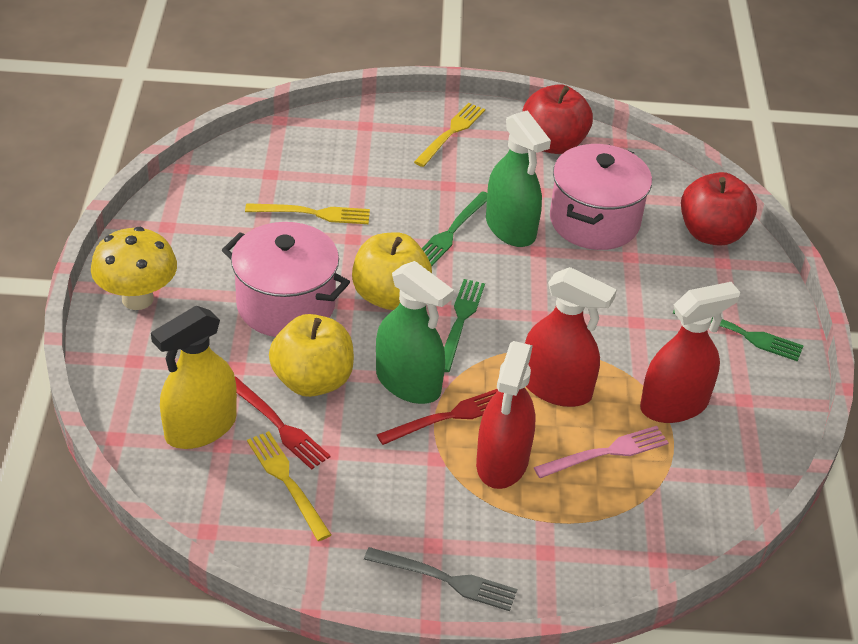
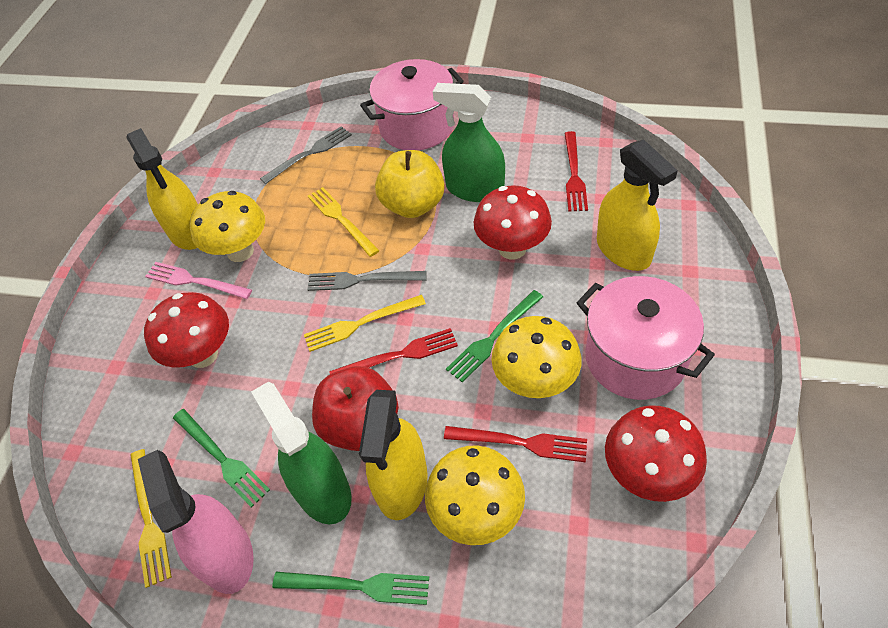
grey fork: [364,547,517,611] = 1 -> [260,126,352,184] [307,271,427,291] = 2
pink spray bottle: none = 0 -> [138,450,254,594] = 1
red apple: [522,84,593,154] [681,172,757,246] = 2 -> [312,366,399,451] = 1
red fork: [235,377,331,470] [377,389,498,445] = 2 -> [329,328,458,374] [444,426,587,462] [565,131,588,212] = 3
red mushroom: none = 0 -> [144,292,229,368] [474,185,552,260] [605,405,707,502] = 3
red spray bottle: [476,341,535,489] [525,267,617,407] [640,282,740,423] = 3 -> none = 0
yellow apple: [269,314,354,397] [352,232,432,310] = 2 -> [375,150,445,218] = 1
yellow mushroom: [91,227,177,310] = 1 -> [190,191,265,262] [425,445,525,545] [491,316,582,398] = 3
yellow spray bottle: [151,306,237,449] = 1 -> [126,128,198,250] [359,390,428,520] [597,139,678,271] = 3

